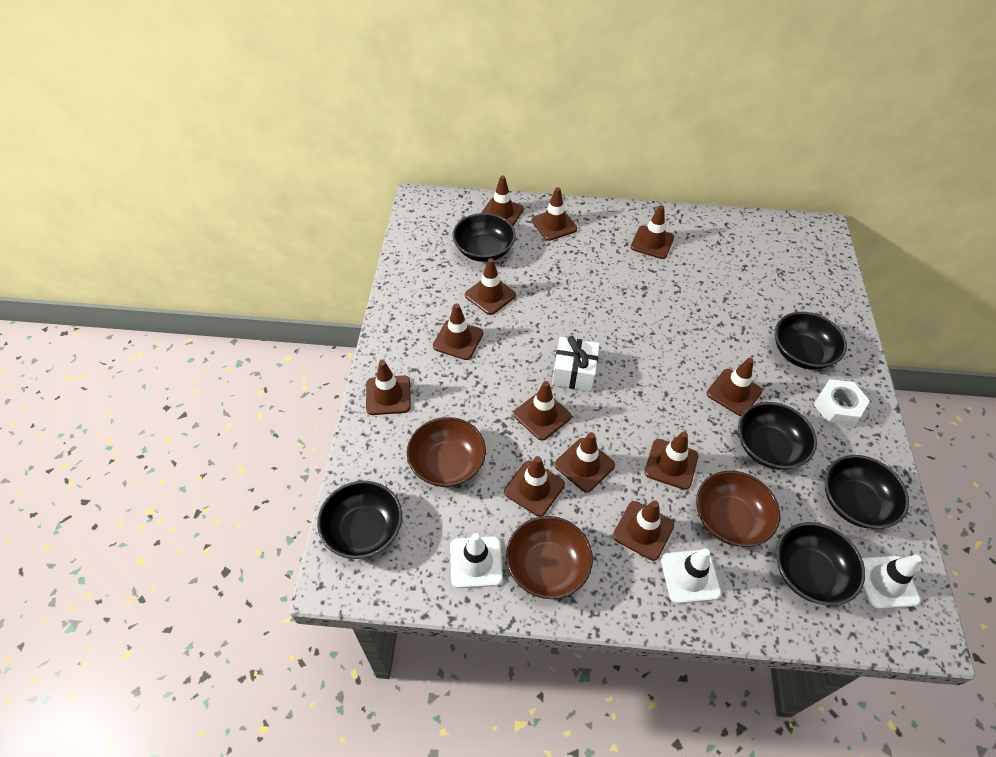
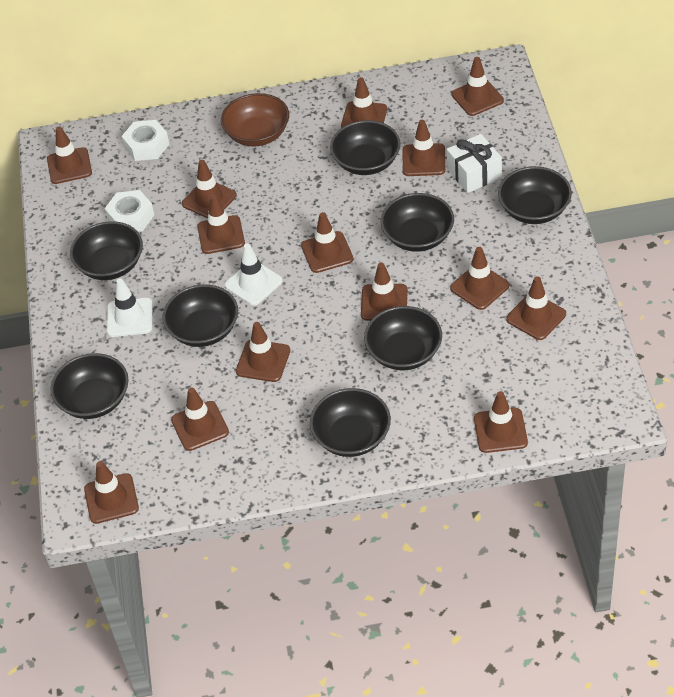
black bowl: [317,481,402,559] [453,213,516,262] [738,402,817,470] [775,312,847,370] [776,522,865,606] [825,455,909,529] = 6 -> [50,353,129,419] [70,221,143,280] [163,284,238,347] [310,388,391,457] [330,120,401,175] [364,306,442,370] [381,193,454,252] [498,166,572,224] = 8
brown bowl: [407,417,486,487] [506,516,593,599] [696,471,780,547] = 3 -> [221,93,289,146] = 1
brown traffic cone: [366,360,411,415] [433,304,483,360] [465,258,516,315] [481,176,524,226] [504,456,565,517] [514,381,571,441] [532,187,577,241] [555,432,615,493] [613,500,674,561] [631,205,674,259] [645,431,698,490] [707,358,762,416] = 12 -> [47,126,92,184] [84,461,139,524] [171,387,229,451] [182,160,237,218] [197,195,245,254] [236,322,290,382] [301,212,353,273] [341,77,387,128] [361,263,408,321] [403,120,446,176] [450,247,509,310] [452,57,504,116] [474,391,528,453] [506,276,566,340] = 14
white nut: [813,379,870,426] = 1 -> [105,190,154,232] [122,120,169,161] = 2
white traffic cone: [450,533,503,588] [661,548,721,604] [862,555,921,609] = 3 -> [107,278,152,337] [225,243,283,306] = 2

